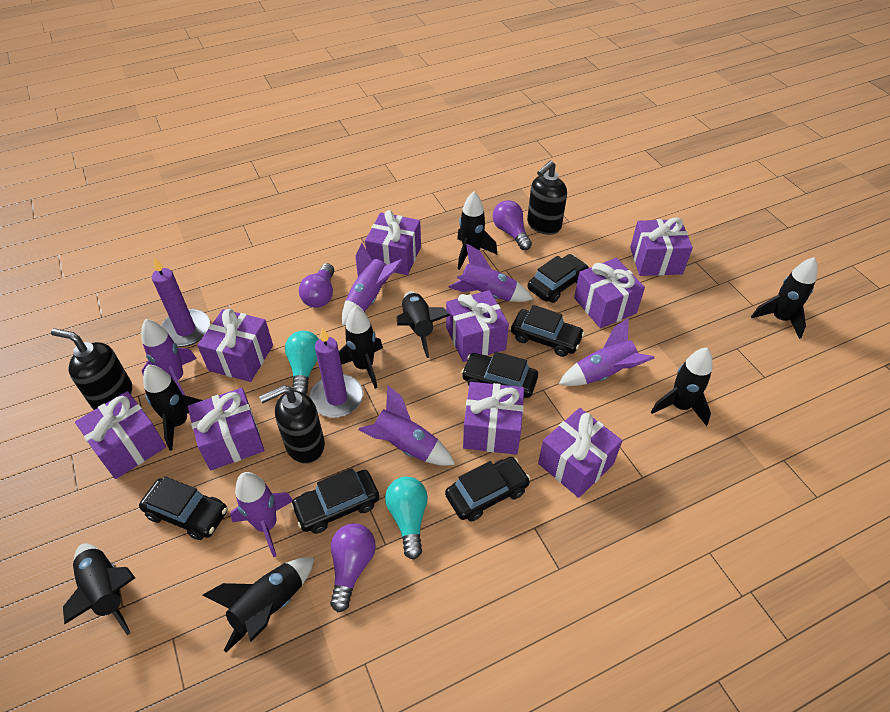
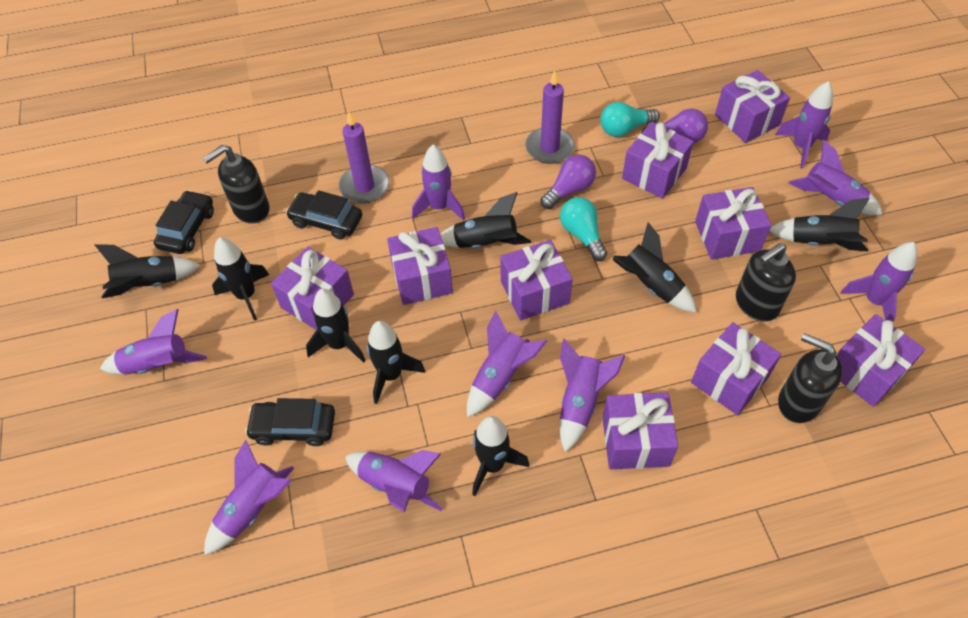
black car: [139,476,227,540] [290,468,380,534] [445,457,530,522] [461,352,538,398] [511,305,585,357] [528,254,589,303] = 6 -> [154,190,214,254] [245,398,335,446] [286,190,362,240] = 3
purple light bulb: [299,263,334,308] [330,523,376,612] [492,200,532,250] = 3 -> [541,155,596,209] [641,109,708,143] = 2
purple rocket: [141,319,197,395] [230,472,292,557] [342,243,403,326] [359,385,455,466] [448,244,533,302] [559,318,655,386] = 6 -> [100,309,207,375] [204,440,294,555] [345,450,443,512] [412,145,465,221] [467,311,547,417] [560,338,625,452] [775,81,833,169] [788,140,883,215] [841,242,918,322] = 9

